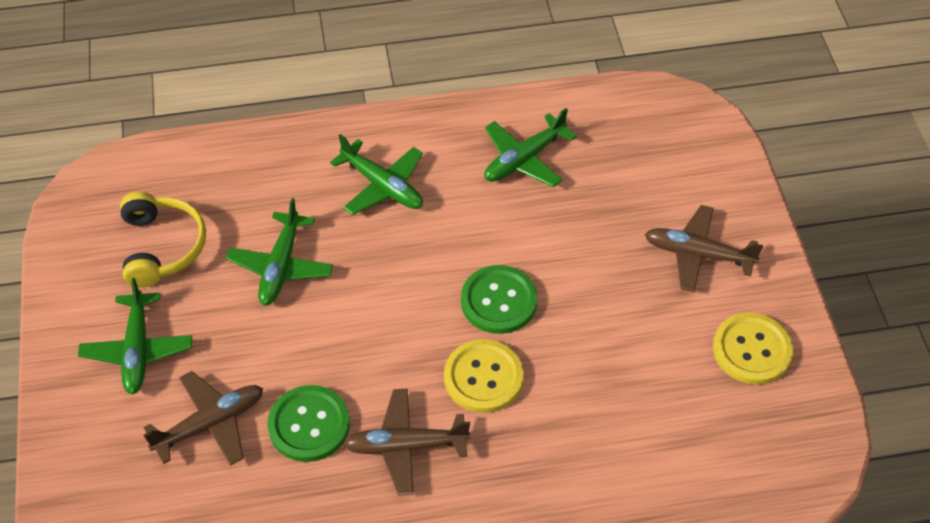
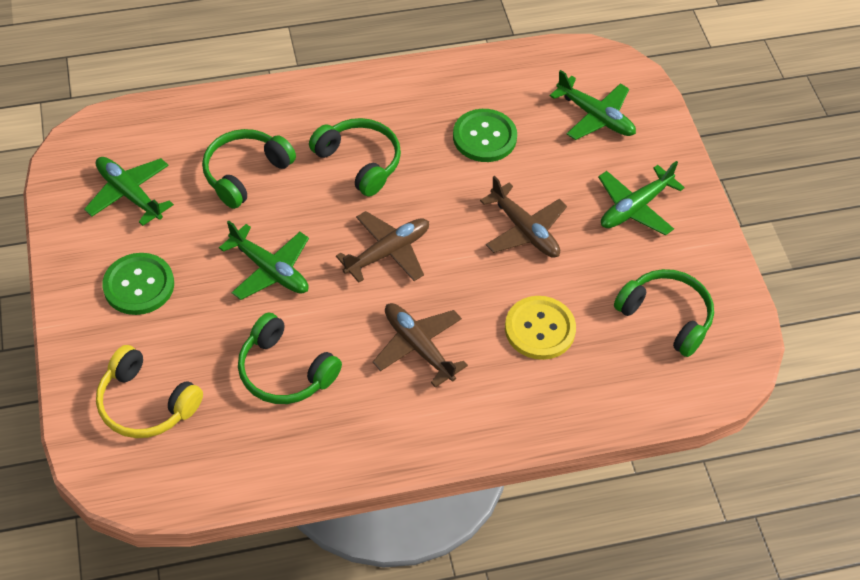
green headphones: none = 0 -> [202,129,296,209] [238,313,342,404] [309,118,401,197] [614,269,714,357] = 4
yellow button: [444,339,524,413] [713,313,793,385] = 2 -> [505,296,576,360] = 1

